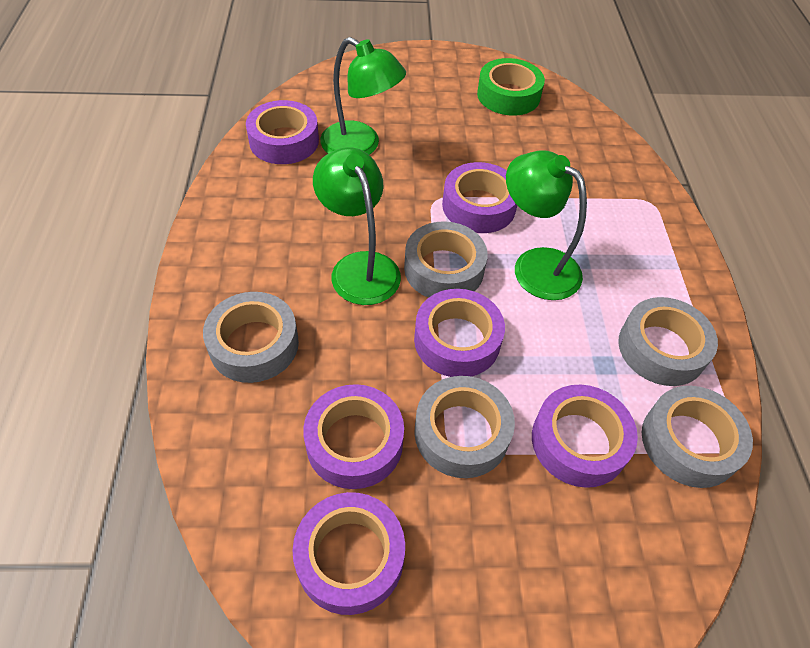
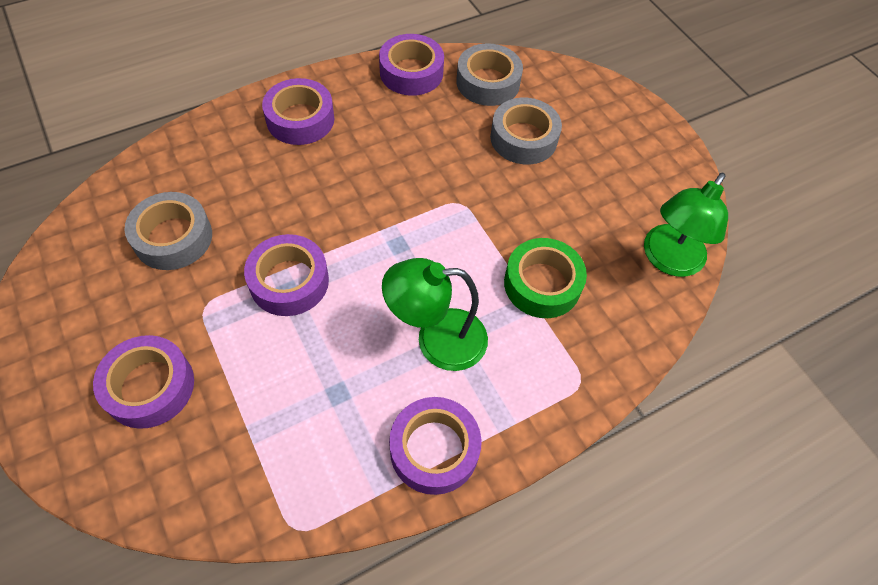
green lamp: [313,147,401,305] [320,37,406,155] [506,151,587,300] = 3 -> [382,258,488,371] [644,173,728,277] = 2
grey tape: [203,292,299,383] [404,221,488,298] [414,376,515,478] [618,297,718,386] [642,386,753,488] = 5 -> [124,192,212,270] [456,43,523,106] [490,97,562,164] = 3
purple tape: [246,100,319,164] [293,492,405,615] [303,384,404,489] [414,289,505,377] [442,162,517,233] [532,385,638,488] = 6 -> [93,335,194,429] [244,234,329,316] [262,78,334,145] [379,34,444,96] [389,397,482,495] = 5

